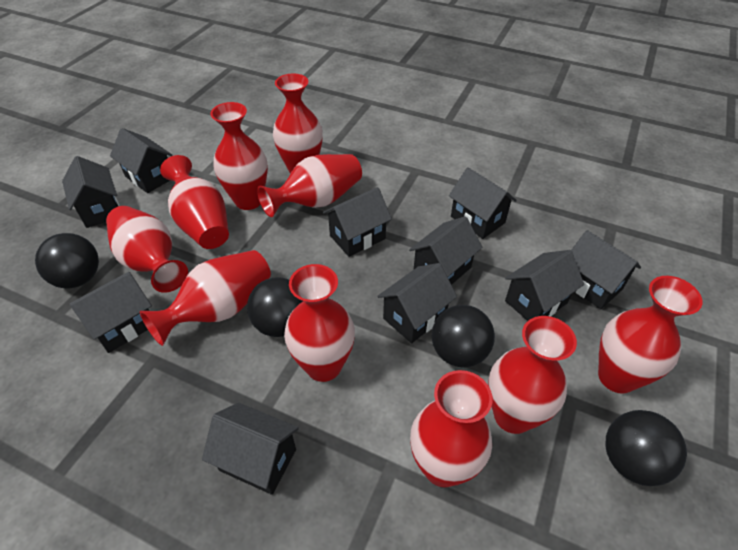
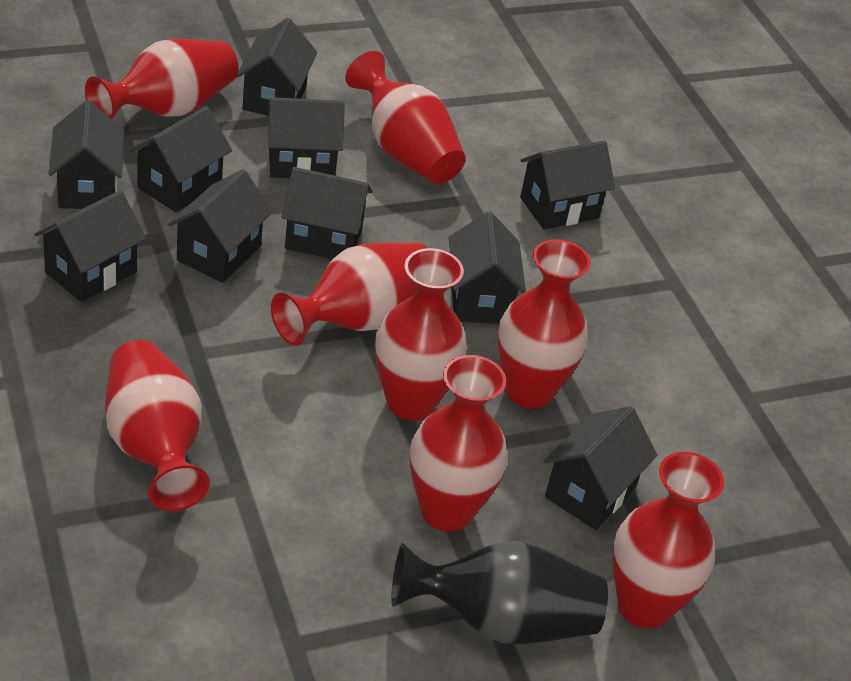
black ball: [35,233,99,288] [247,277,303,337] [432,305,495,367] [605,410,687,486] = 4 -> none = 0
black vase: none = 0 -> [391,541,608,644] = 1
red vase: [106,206,188,293] [140,250,271,346] [160,155,229,249] [210,102,268,210] [257,154,362,217] [273,74,323,174] [284,264,355,382] [410,370,493,487] [488,316,577,434] [598,276,702,394] = 10 -> [85,39,239,119] [105,340,210,511] [271,243,427,345] [345,51,466,184] [375,248,467,420] [410,355,508,532] [498,239,591,409] [612,452,724,629] = 8

